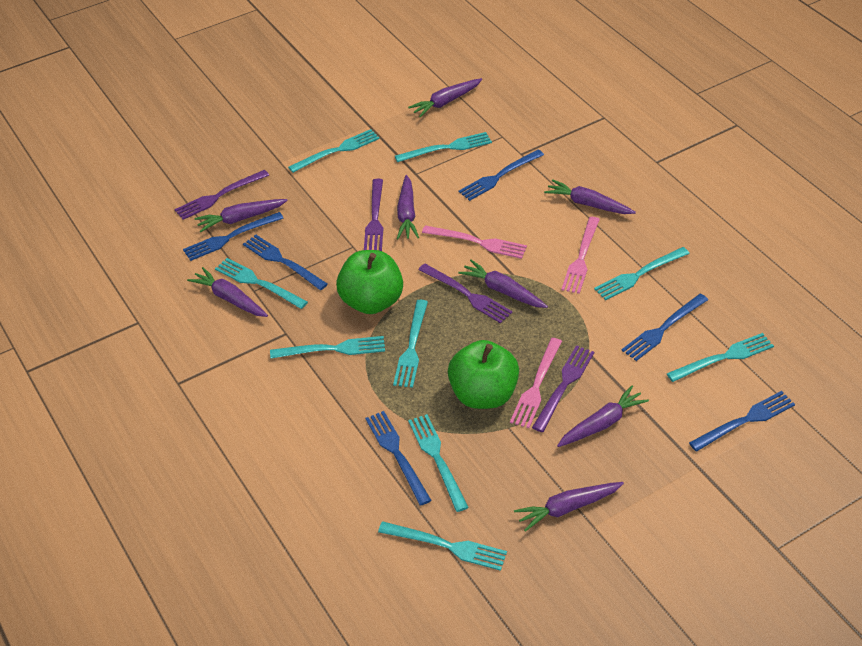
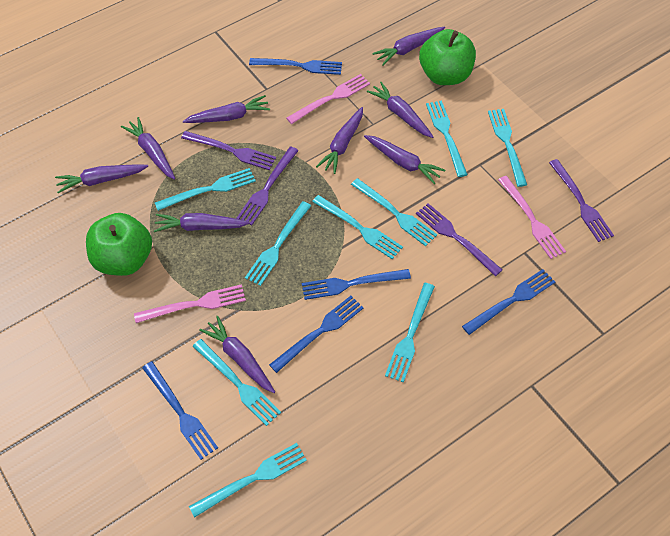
blue fork: [183,212,284,261] [243,235,328,290] [365,411,432,506] [459,150,544,201] [622,293,708,361] [689,391,795,451] = 6 -> [142,361,218,460] [249,58,342,75] [269,296,364,373] [302,269,411,300] [462,269,555,335] = 5
purple carrot: [187,267,268,317] [195,199,288,232] [397,175,419,239] [408,78,482,117] [458,260,548,308] [514,482,624,532] [544,179,636,214] [557,386,649,447] = 8 -> [55,164,148,193] [121,117,175,180] [154,213,250,232] [183,95,270,123] [199,316,275,393] [316,107,363,174] [364,135,445,184] [367,82,434,138] [372,26,445,66] = 9

